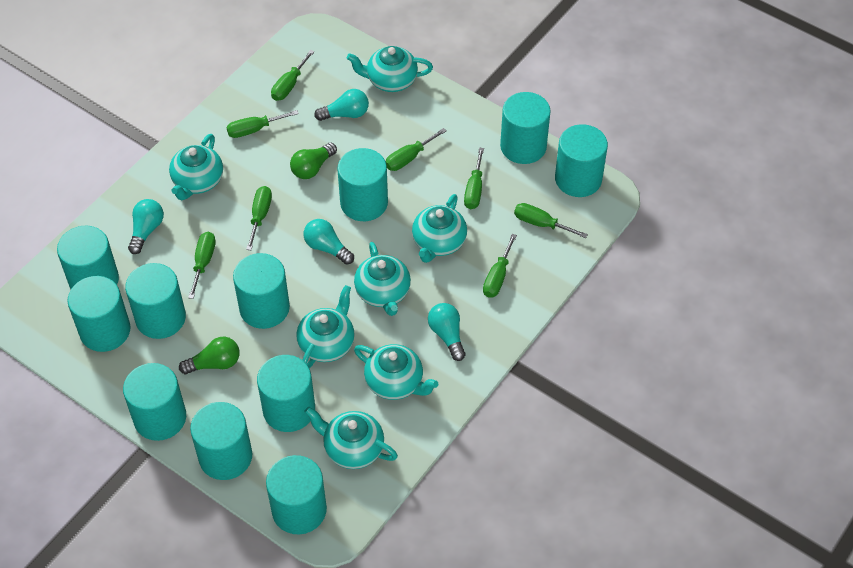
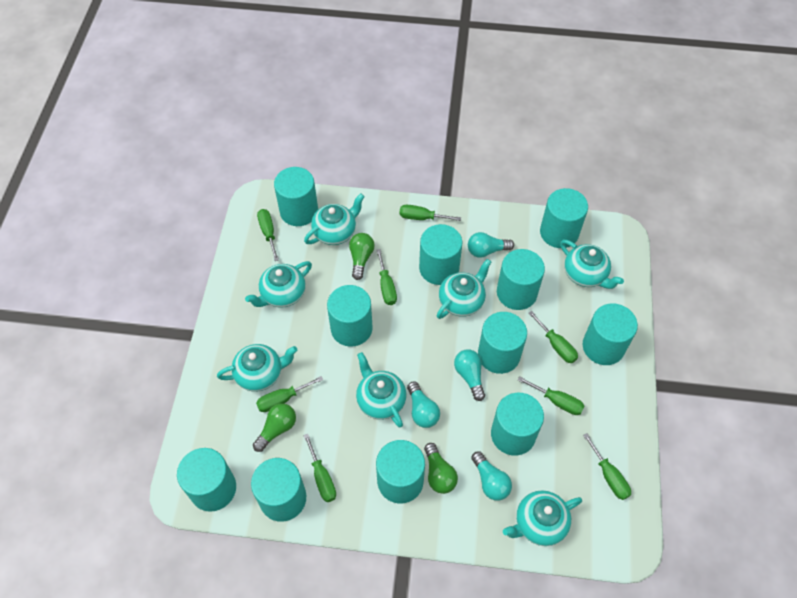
green light bulb: [179,337,239,374] [290,143,337,179] = 2 -> [253,403,296,452] [349,233,375,280] [424,443,458,494] = 3

